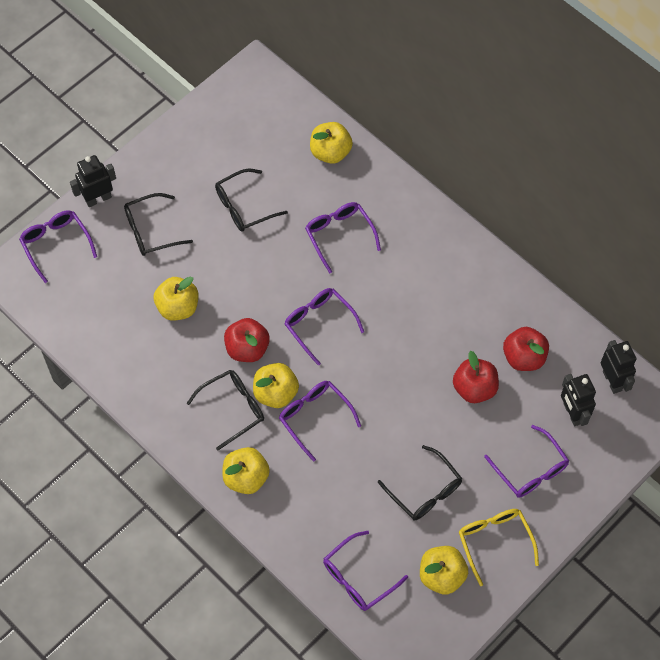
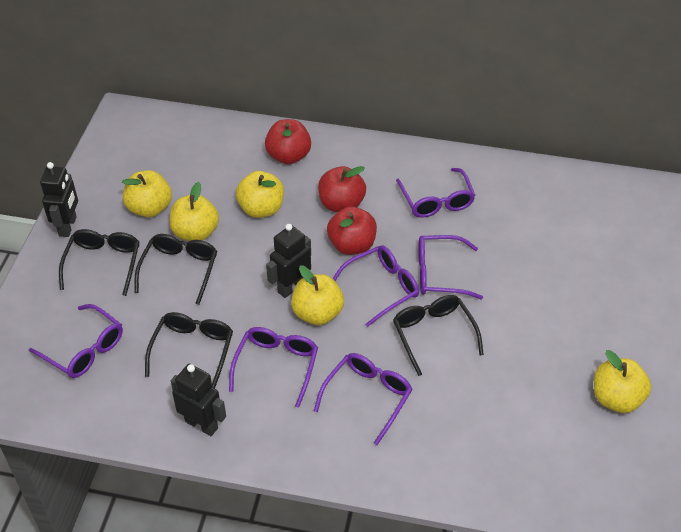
yellow glasses: [459,509,539,586] = 1 -> none = 0

